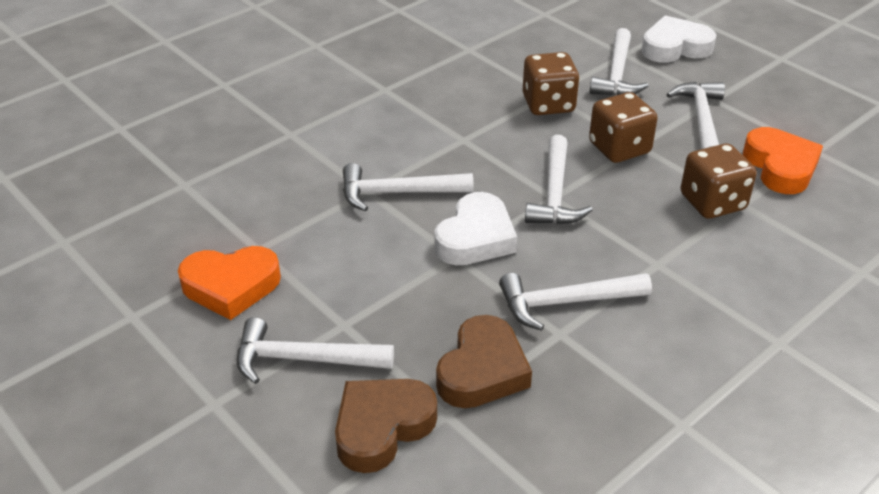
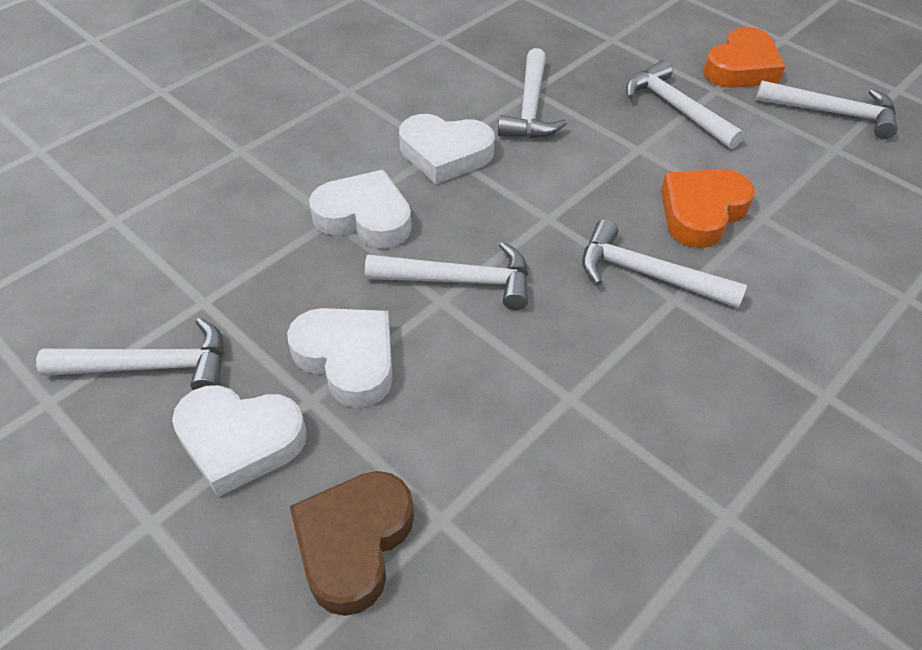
brown dice: [522,52,579,115] [589,92,658,163] [680,144,757,219] = 3 -> none = 0
brown heart: [335,379,437,473] [436,315,532,408] = 2 -> [290,471,414,616] = 1
white heart: [434,192,517,265] [641,15,716,63] = 2 -> [172,385,307,497] [287,308,393,408] [309,170,412,249] [399,114,495,184] = 4

